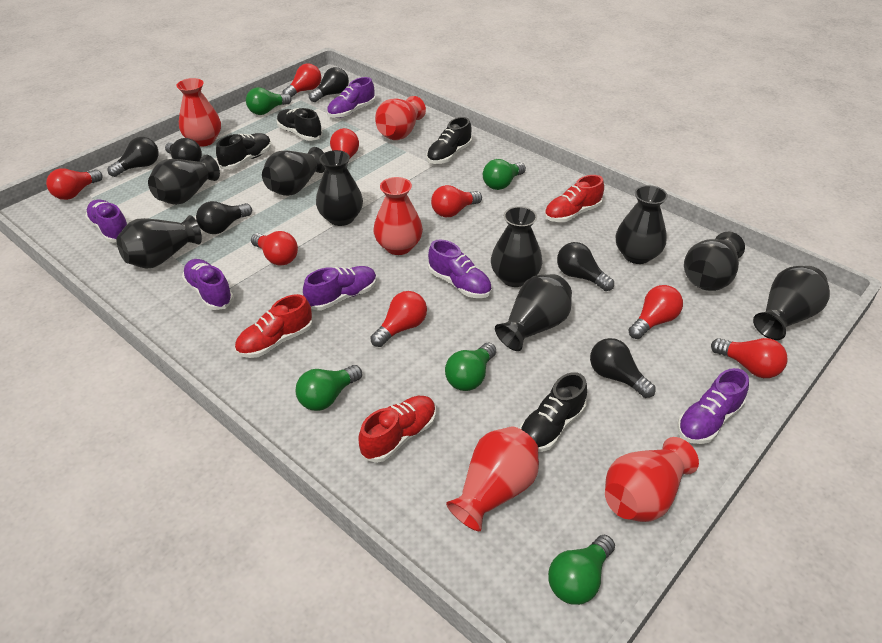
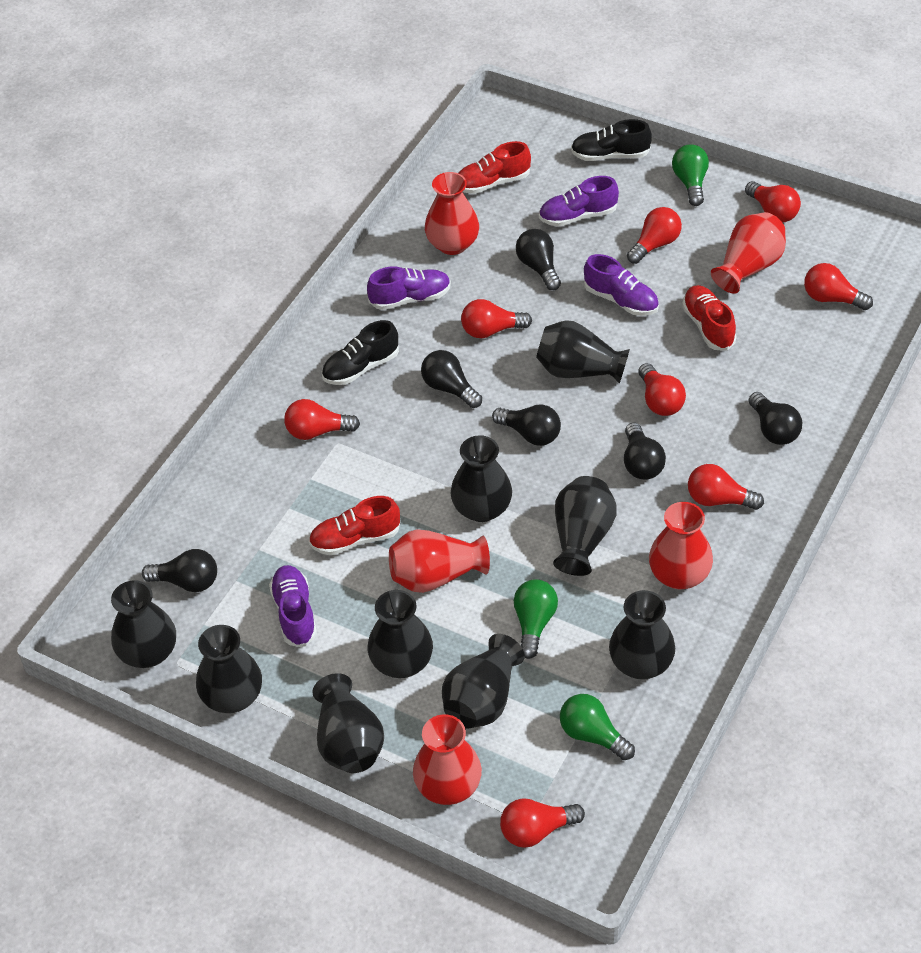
black shoe: [216,133,271,169] [277,108,323,141] [426,117,472,164] [519,372,587,452] = 4 -> [322,320,399,385] [571,119,652,161] = 2
green light bulb: [246,87,292,115] [296,365,362,411] [445,343,496,391] [483,159,526,190] [548,535,615,605] = 5 -> [514,579,558,659] [560,694,635,760] [672,144,709,206] = 3
purple shoe: [85,200,127,243] [182,259,234,310] [303,266,377,310] [327,77,375,118] [428,240,492,298] [677,368,749,444] = 6 -> [269,565,317,647] [367,267,451,310] [539,176,619,227] [584,254,659,316] = 4

